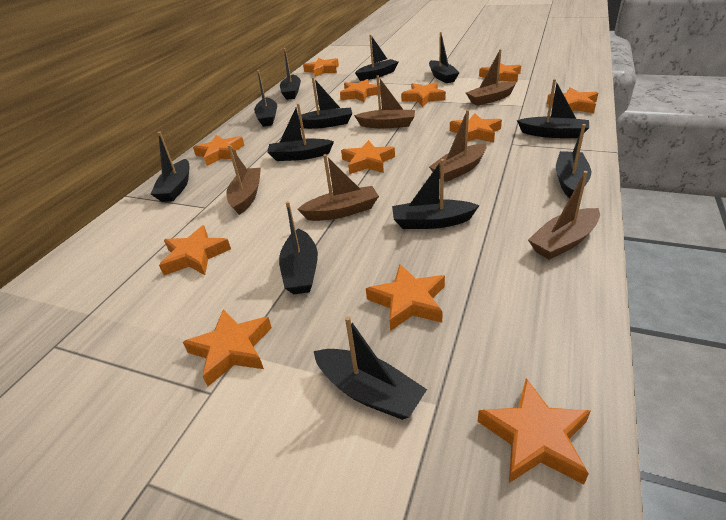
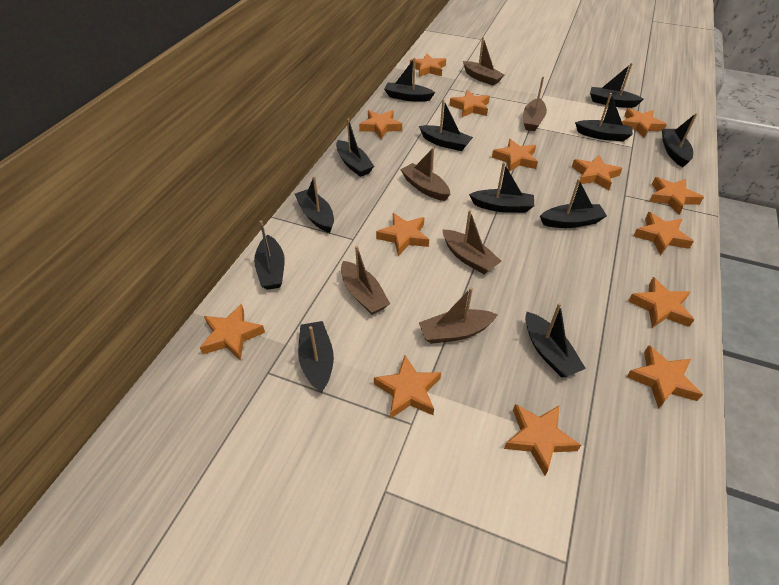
orange star: [159,225,231,275] [183,309,272,387] [193,135,244,166] [303,58,339,77] [340,79,381,102] [341,140,395,174] [366,264,445,331] [401,82,446,107] [450,113,502,143] [477,378,591,484] [479,63,521,82] [547,87,598,113] = 12 -> [200,304,265,360] [359,110,402,139] [374,355,441,419] [376,213,429,256] [410,54,446,77] [449,90,490,117] [492,139,538,172] [504,404,581,475] [572,155,622,190] [622,108,667,138] [627,345,703,409] [628,277,694,328] [633,212,694,255] [649,177,704,214] = 14

